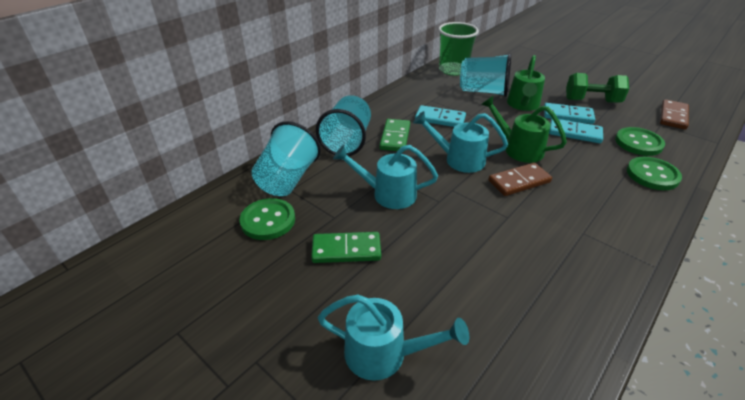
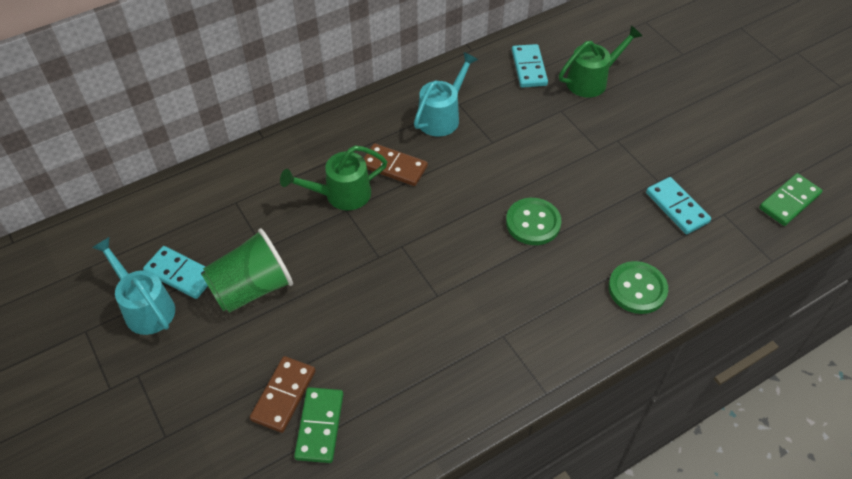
green button: [240,198,295,240] [615,127,665,156] [627,157,682,190] = 3 -> [506,198,561,245] [608,261,668,314] = 2
green dumbbell: [566,73,629,103] = 1 -> none = 0
turquoise cup: [251,121,321,196] [316,95,371,156] [460,53,511,97] = 3 -> none = 0
turquoise watering can: [318,294,469,381] [333,145,438,209] [413,111,508,173] = 3 -> [92,237,175,335] [414,52,478,137] = 2

